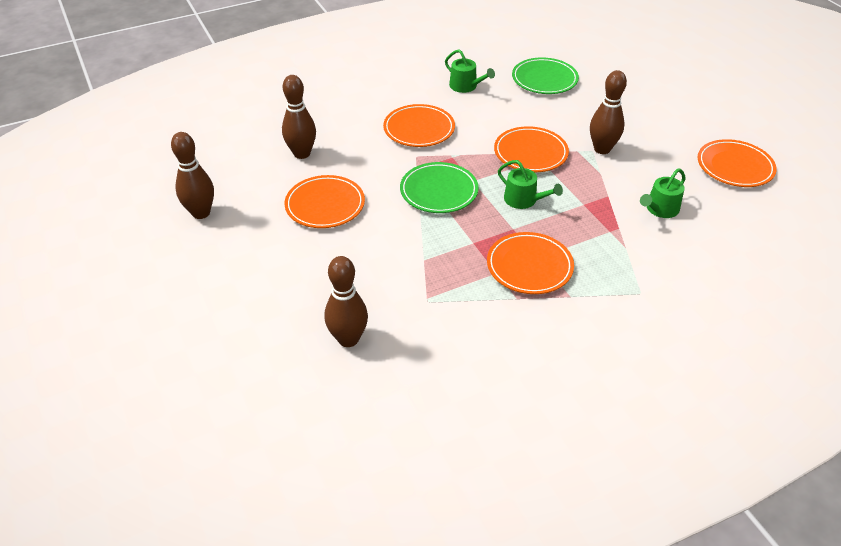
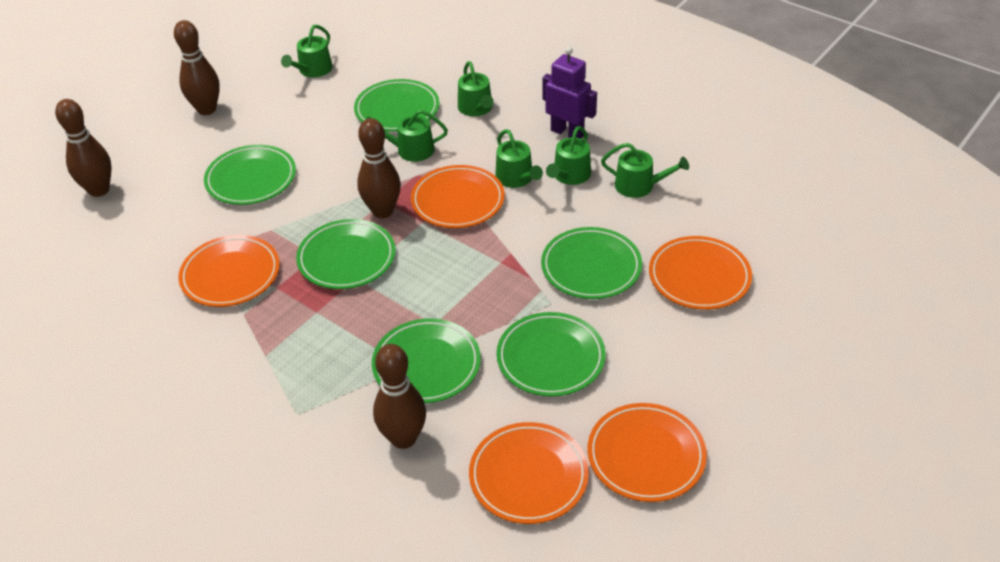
green plate: [400,162,479,213] [512,57,579,94] = 2 -> [204,145,296,205] [296,219,396,289] [354,79,439,132] [372,318,481,403] [496,312,606,397] [541,227,642,299] = 6
green watering can: [445,49,495,93] [498,160,563,209] [640,169,686,218] = 3 -> [281,25,333,78] [365,110,448,162] [458,61,494,116] [495,129,543,188] [546,126,591,185] [601,143,689,198] = 6
purple robot: none = 0 -> [542,47,597,139] = 1

